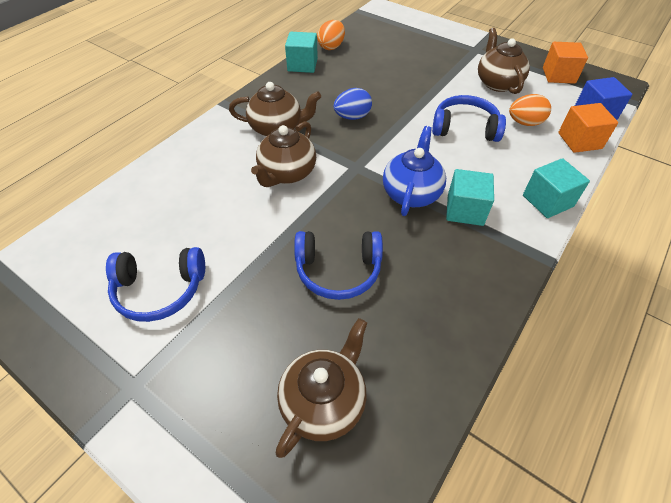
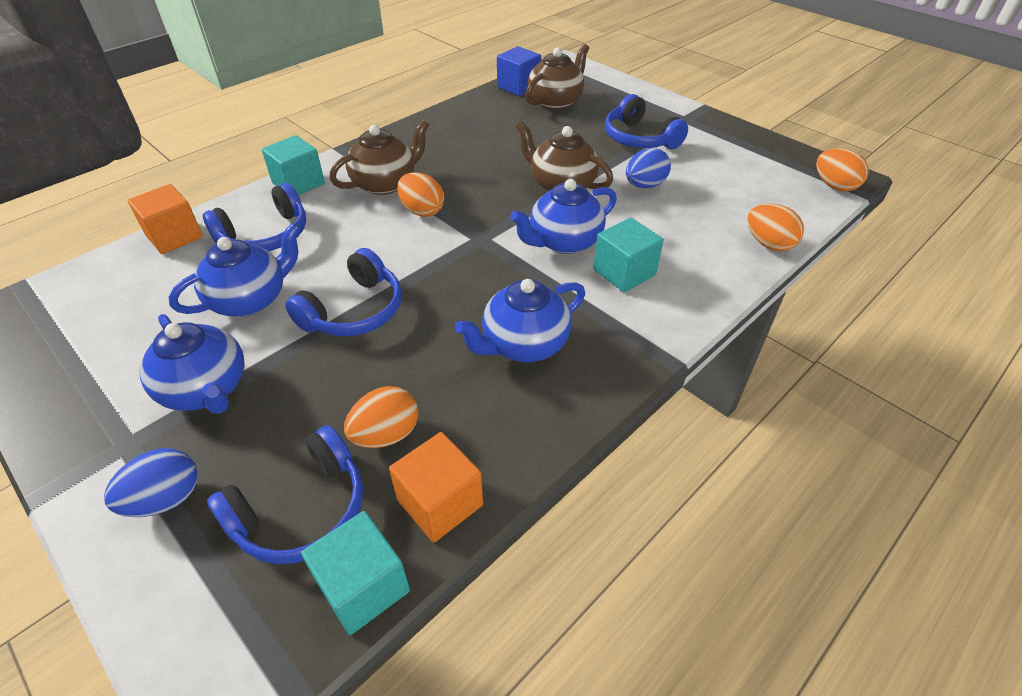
blue egg: [334,88,372,120] = 1 -> [104,448,198,517] [626,148,671,188] = 2
blue headphones: [106,247,205,322] [294,231,383,300] [432,95,506,142] = 3 -> [203,183,306,251] [207,425,363,564] [285,248,402,336] [605,94,688,149] = 4
blue teapot: [383,126,446,216] = 1 -> [140,314,244,414] [169,223,300,317] [455,279,585,362] [510,179,617,254] = 4
brown teapot: [229,82,321,136] [251,121,316,187] [276,318,367,458] [478,28,530,94] = 4 -> [329,120,429,195] [516,121,613,192] [525,44,589,110] = 3
orange egg: [317,20,345,50] [509,94,551,126] = 2 -> [344,386,418,448] [397,172,444,217] [748,204,804,251] [816,148,869,192] = 4

